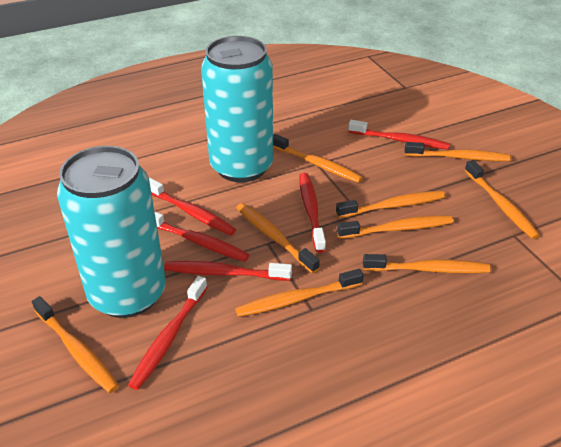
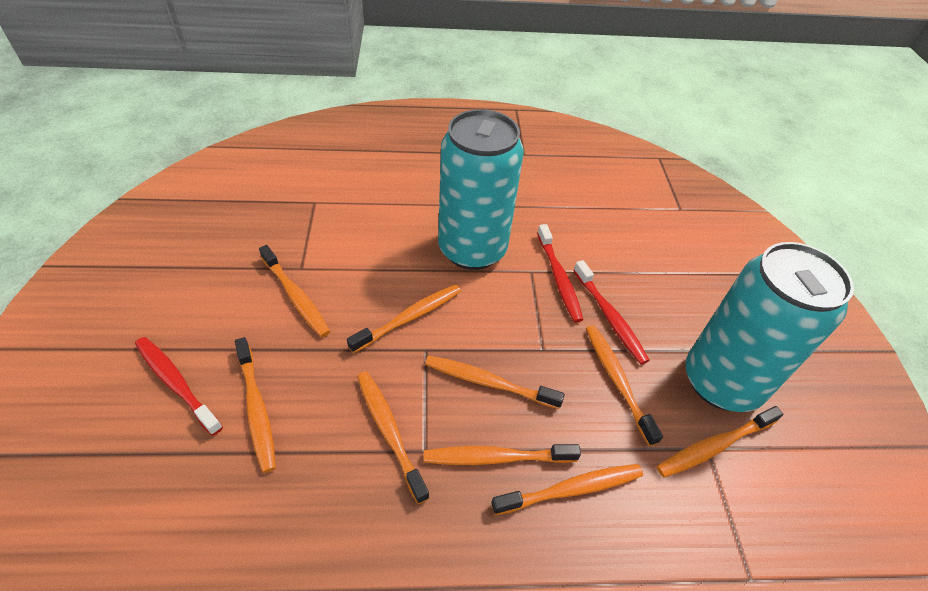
red toothbrush: [128,276,208,390] [149,178,236,236] [155,212,250,262] [164,261,292,281] [299,173,326,253] [348,120,450,150] = 6 -> [135,337,223,436] [537,224,583,323] [573,260,650,365] = 3

